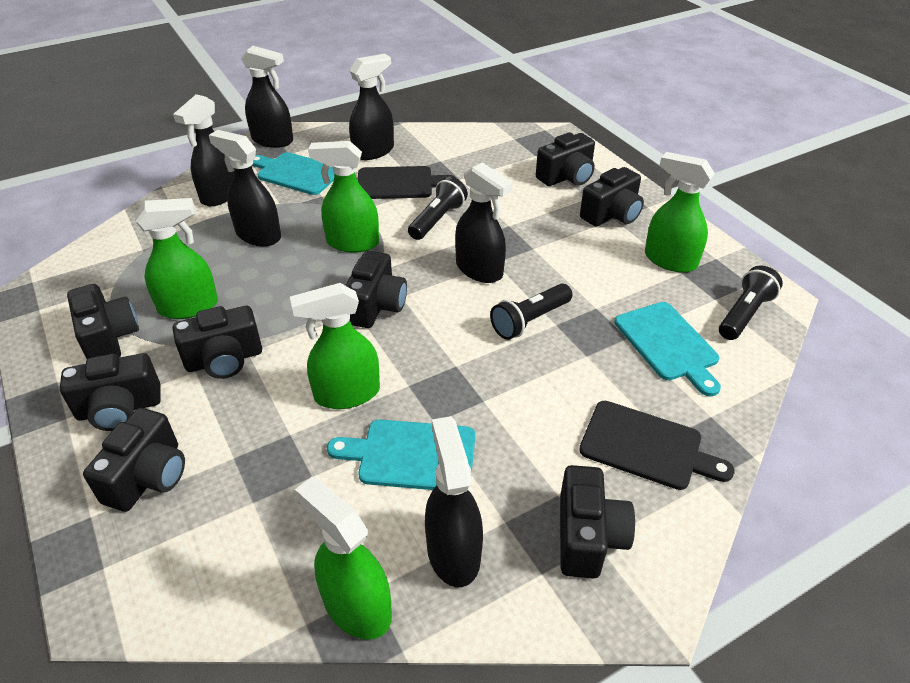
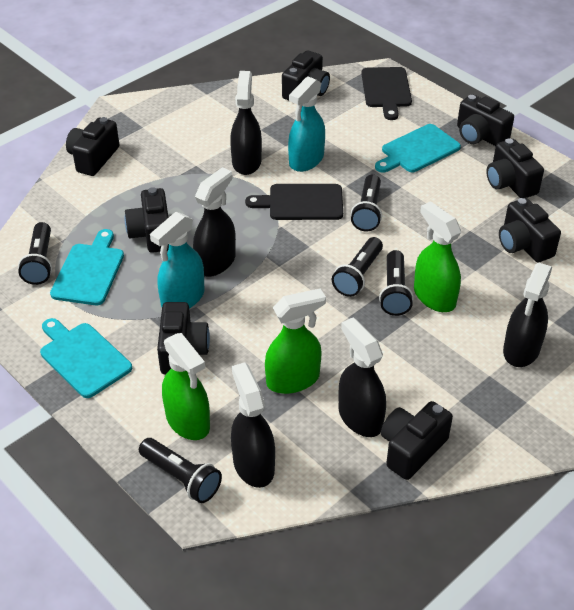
black flashlight: [408,177,468,240] [490,284,572,340] [719,265,783,340] = 3 -> [18,222,52,285] [139,438,222,503] [332,237,383,297] [351,174,382,231] [379,250,414,316] = 5
black spray bottle: [173,94,234,206] [209,130,281,246] [241,46,293,148] [349,54,394,160] [425,416,483,587] [455,162,513,283] = 6 -> [193,167,236,277] [230,71,262,175] [231,362,275,488] [339,318,386,437] [503,263,552,367] = 5
green spray bottle: [135,198,218,319] [290,283,380,409] [295,477,392,640] [308,141,379,253] [645,152,715,273] = 5 -> [162,333,210,440] [265,288,326,394] [414,201,461,312] = 3
turquoise spray bottle: none = 0 -> [150,212,205,309] [288,76,325,172] = 2

